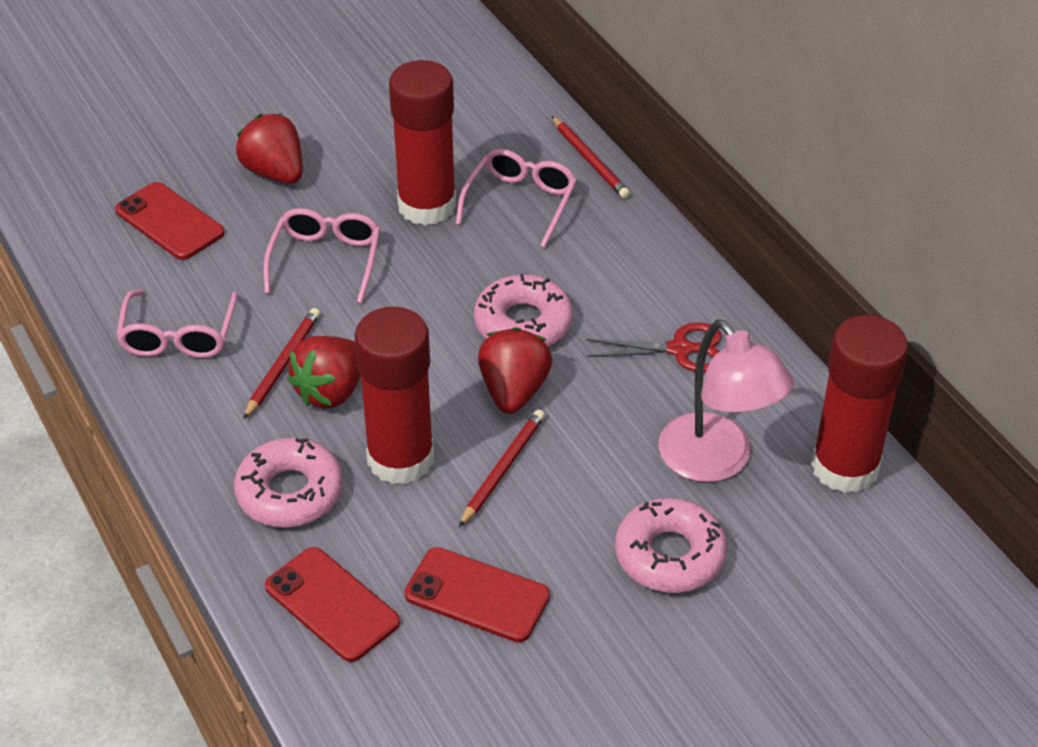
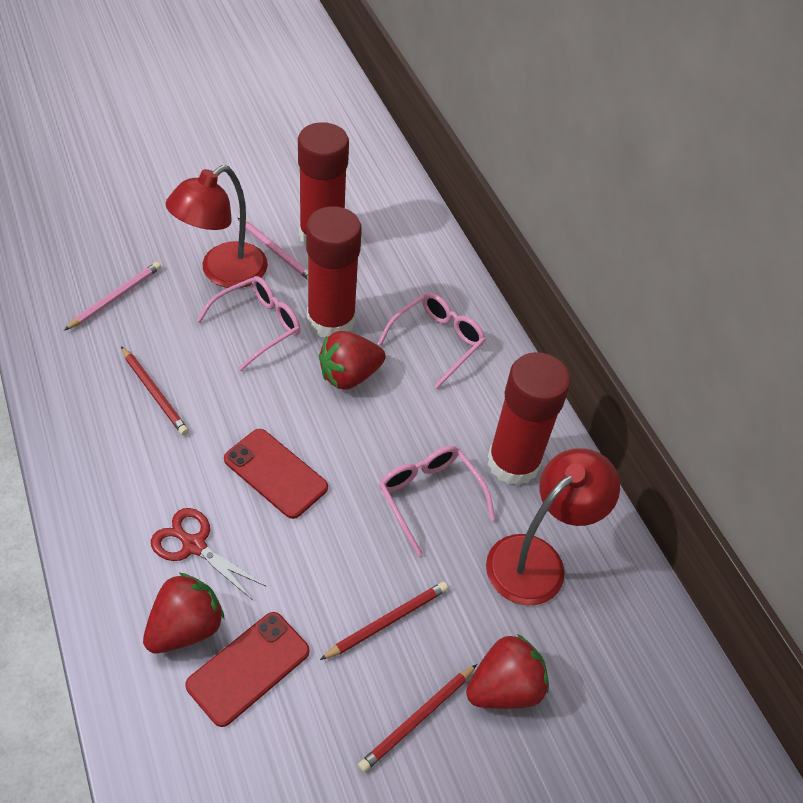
pink donut: [234,438,343,527] [474,274,573,346] [615,498,727,593] = 3 -> none = 0
pink lamp: [658,319,794,482] = 1 -> none = 0
pink pencil: none = 0 -> [64,262,161,331] [238,218,308,280] = 2
red lamp: none = 0 -> [166,165,268,288] [486,448,620,606] = 2
red phone: [115,182,225,260] [265,547,400,662] [404,547,550,642] = 3 -> [185,612,310,727] [224,429,328,519] = 2

